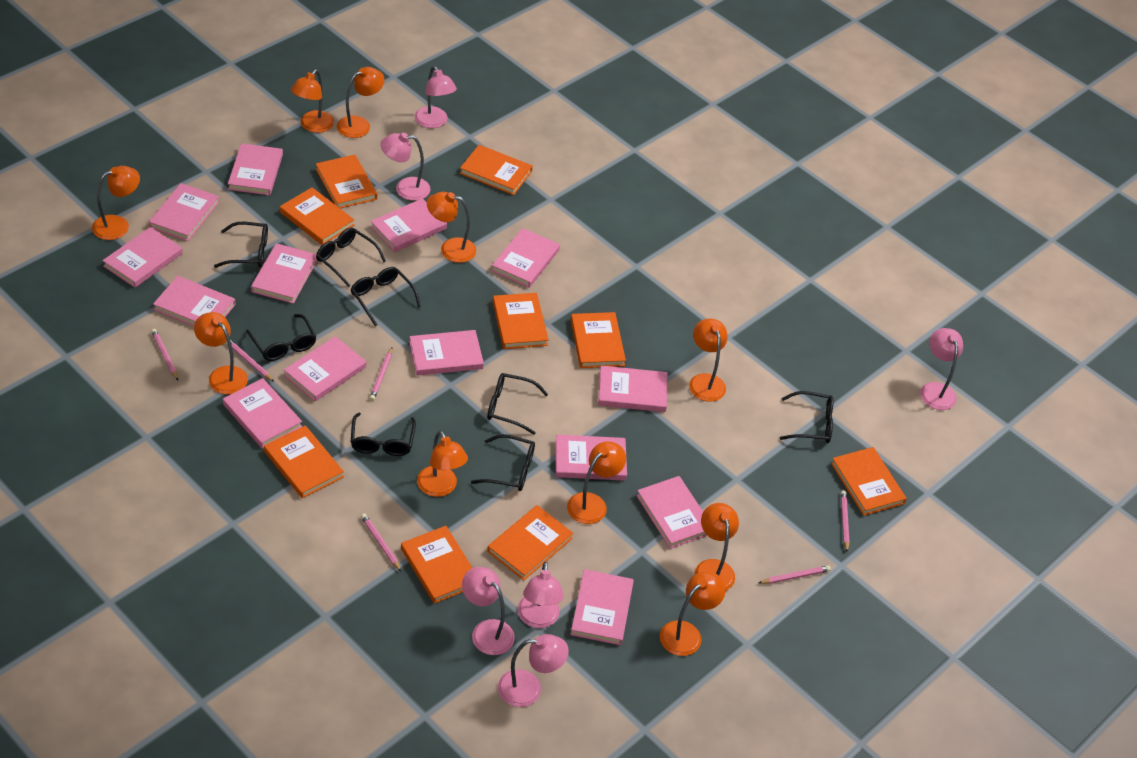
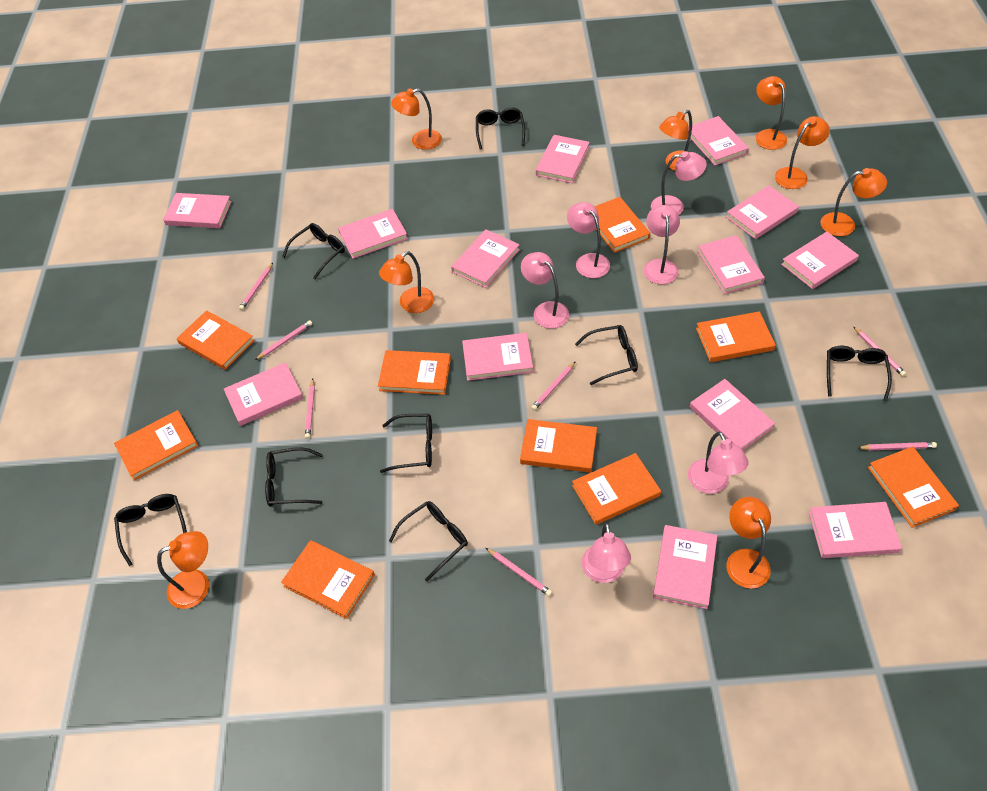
orange lamp: [92,166,140,240] [194,312,248,394] [291,69,334,133] [337,67,384,138] [417,430,468,497] [427,192,476,263] [567,441,626,524] [660,571,726,656] [689,319,728,402] [695,503,739,591] = 10 -> [157,531,209,609] [379,251,434,313] [391,88,442,150] [659,110,692,171] [726,497,771,588] [756,76,787,150] [775,116,830,189] [820,168,887,236] = 8
pink book: [102,227,183,288] [149,183,219,241] [153,276,236,326] [223,378,302,448] [228,143,283,195] [251,243,317,304] [284,336,366,401] [370,198,447,252] [409,330,484,376] [491,228,560,288] [555,435,627,481] [570,569,634,645] [598,365,668,412] [636,476,707,549] = 14 -> [163,193,232,228] [224,362,303,426] [338,209,408,259] [451,229,520,288] [462,333,533,381] [536,135,590,183] [653,525,717,609] [690,116,749,165] [690,379,775,450] [698,235,765,294] [726,185,799,239] [781,232,859,289] [809,502,902,558] = 13
pink pencil: [151,328,178,380] [226,340,274,382] [361,513,401,571] [369,347,392,401] [759,565,831,584] [841,490,850,552] = 6 -> [239,263,273,310] [255,320,312,360] [305,379,315,439] [486,548,552,596] [531,361,576,411] [853,326,906,376] [858,442,937,451] = 7

